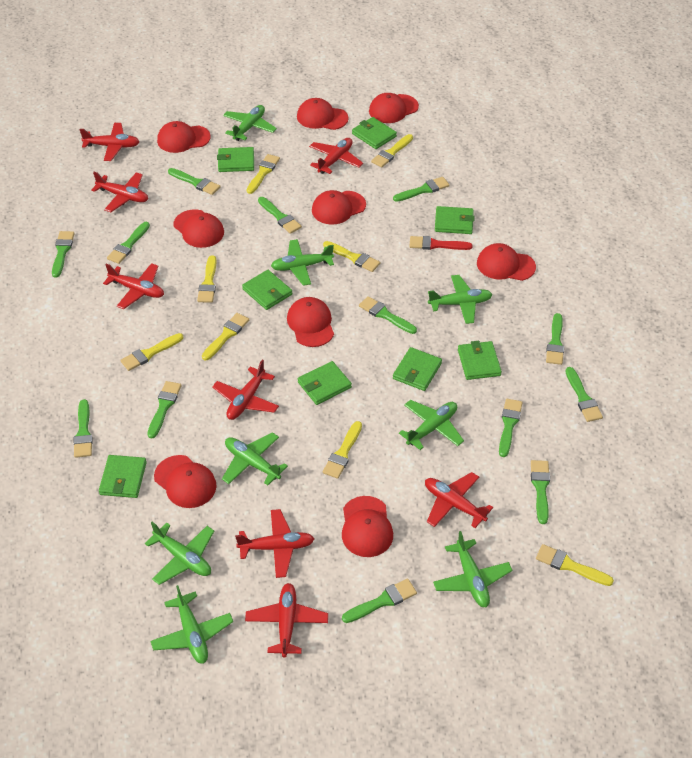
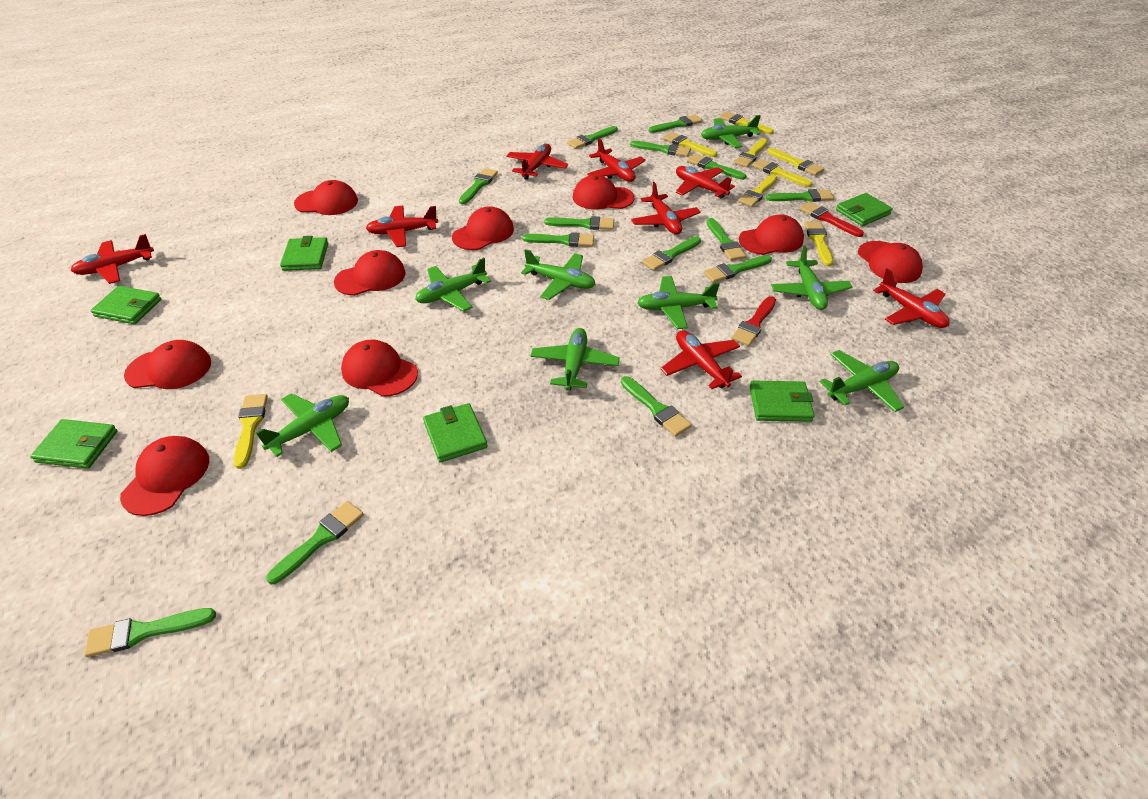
green brush: [52,231,75,278] [74,399,93,458] [107,222,150,264] [147,381,181,438] [168,168,220,195] [258,197,302,234] [342,579,417,623] [359,296,417,334] [393,177,450,202] [499,399,522,457] [531,460,550,524] [546,313,564,365] [565,367,603,422] = 13 -> [85,608,216,657] [266,501,364,584] [459,168,498,204] [522,232,594,247] [544,216,614,230] [567,126,618,149] [621,376,692,437] [630,141,691,157] [642,236,701,271] [649,115,703,133] [687,154,746,180] [704,255,772,283] [707,218,746,261] [766,189,834,202] = 14
green wallet: [99,455,147,498] [217,147,254,172] [242,270,292,310] [298,361,352,405] [352,117,397,149] [393,347,442,391] [435,206,475,234] [458,341,502,380] = 8 -> [30,419,117,469] [91,286,161,324] [280,236,328,271] [423,403,487,463] [750,381,814,422] [836,193,893,226] = 6
red brush: [409,236,473,250] = 1 -> [731,296,776,346] [800,202,864,237] = 2

